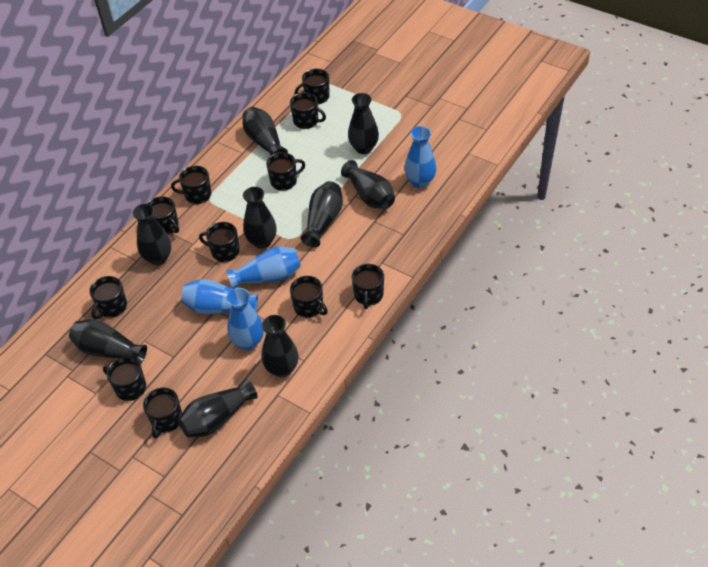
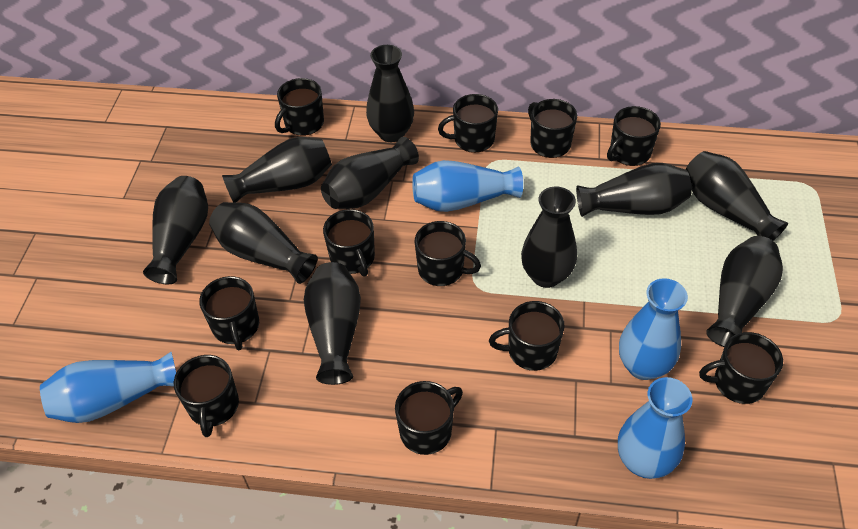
black vase: [69,319,147,364] [133,204,171,265] [178,378,258,438] [242,107,288,156] [243,187,277,249] [261,315,298,377] [301,181,343,247] [341,160,395,209] [348,93,379,154] = 9 -> [143,176,208,284] [209,202,317,284] [222,137,332,203] [304,262,361,385] [321,137,419,209] [366,45,414,142] [521,187,577,288] [576,163,692,217] [686,151,788,241] [706,236,783,347] = 10

